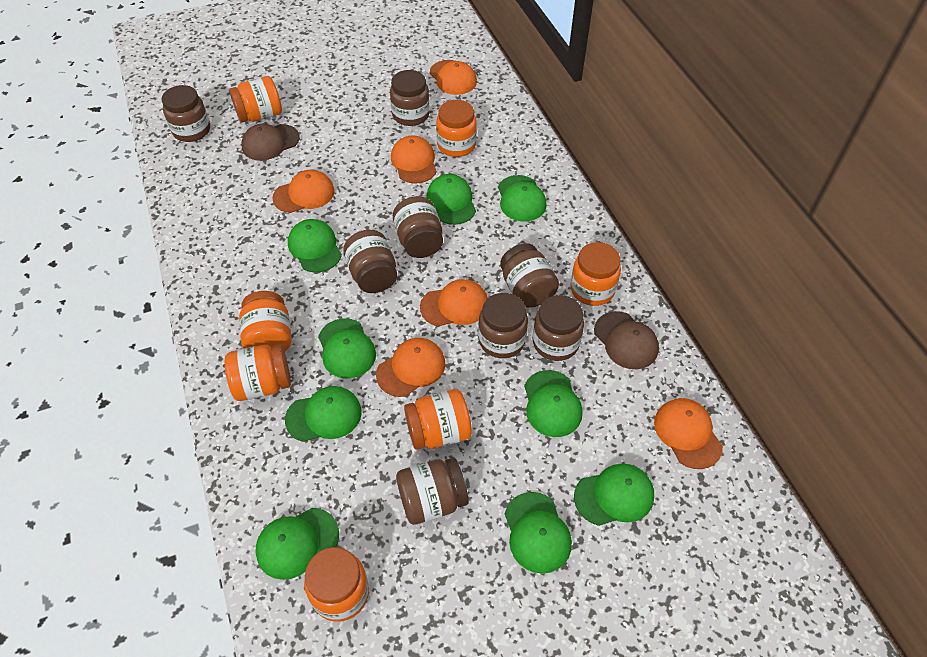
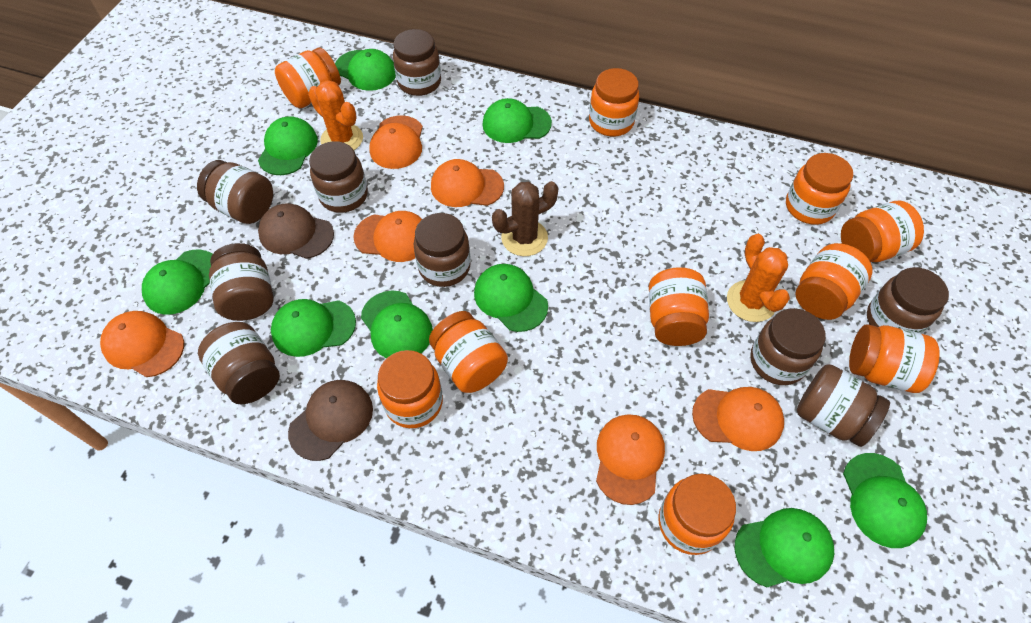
brown cactus: none = 0 -> [492,181,558,256] = 1
brown jar: [162,85,210,142] [343,230,397,293] [390,70,430,126] [393,196,443,258] [396,458,469,525] [478,293,528,358] [500,243,559,308] [532,295,584,361] = 8 -> [197,160,273,224] [198,322,280,404] [209,243,274,321] [309,141,368,213] [393,29,441,96] [413,213,471,287] [750,308,826,385] [797,364,890,447] [867,267,949,334] = 9
orange cactus: none = 0 -> [308,80,363,150] [727,234,790,322] = 2
orange jar: [225,344,291,401] [229,76,282,123] [239,291,292,351] [304,547,369,622] [404,389,472,450] [436,100,477,157] [570,242,621,306] = 7 -> [275,48,341,108] [377,350,443,428] [429,311,508,393] [589,68,639,136] [649,267,709,346] [658,474,736,555] [786,153,853,225] [795,243,872,320] [841,201,924,262] [849,324,940,393] = 10

